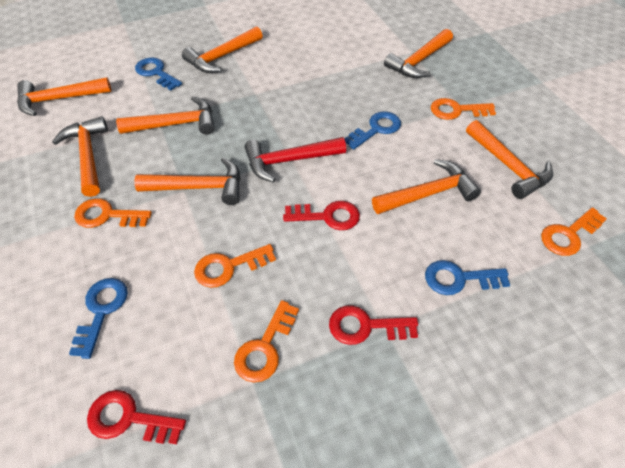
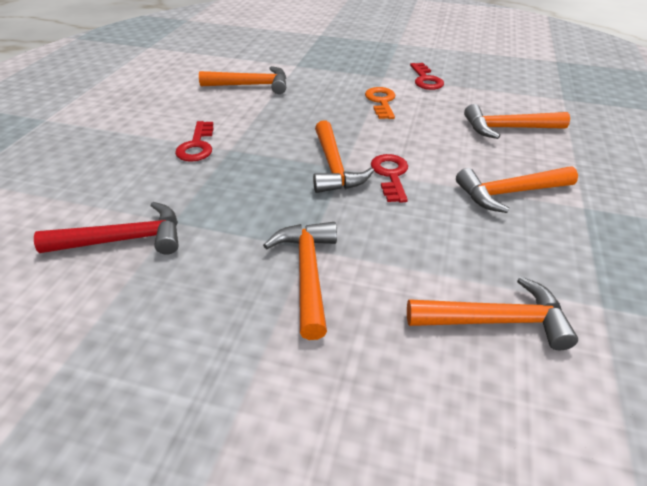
blue key: [69,278,128,359] [135,58,182,91] [344,111,401,150] [425,260,510,295] = 4 -> none = 0
orange hammer: [17,77,112,116] [52,116,108,197] [116,97,215,135] [135,158,240,205] [182,26,263,73] [372,159,481,214] [384,29,453,78] [466,120,553,199] = 8 -> [199,66,286,94] [263,222,337,340] [313,120,374,193] [407,276,578,351] [456,166,578,213] [464,104,570,139] = 6
orange key: [74,198,152,228] [194,244,276,288] [234,300,299,382] [431,98,496,120] [541,207,607,256] = 5 -> [365,87,395,119] = 1

